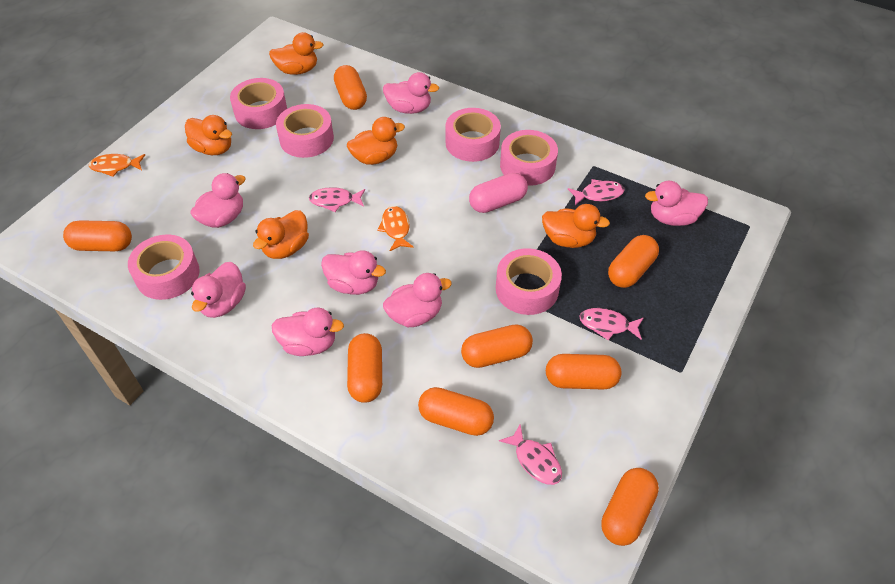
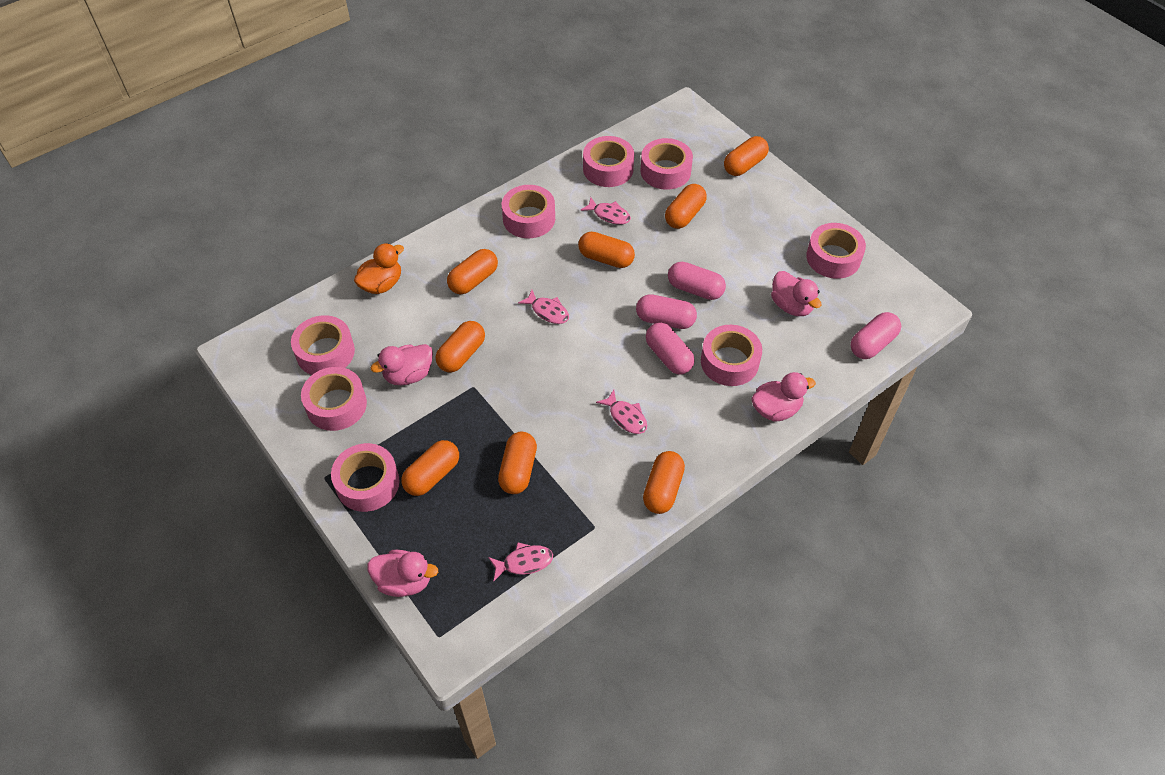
orange duck: [185,115,232,155] [253,210,309,259] [269,32,324,75] [347,117,405,165] [542,204,610,248] = 5 -> [354,243,404,294] = 1
orange fish: [89,154,145,177] [377,206,414,251] = 2 -> none = 0
pink capsule: [469,173,528,213] = 1 -> [636,294,697,329] [646,323,695,374] [668,262,726,300] [851,312,901,359] = 4
pink duck: [190,173,246,228] [191,262,246,318] [272,308,344,356] [321,250,386,295] [383,72,439,114] [383,273,452,327] [645,181,708,226] = 7 -> [367,550,438,597] [371,344,433,385] [751,372,816,421] [771,271,821,316] = 4
pink tape: [128,234,200,300] [230,78,287,129] [276,104,334,158] [445,108,501,162] [496,248,562,315] [500,130,558,186] = 6 -> [291,315,355,375] [301,367,367,431] [331,443,399,512] [502,185,555,238] [583,136,634,187] [640,138,693,190] [701,325,762,386] [806,223,866,279] = 8

